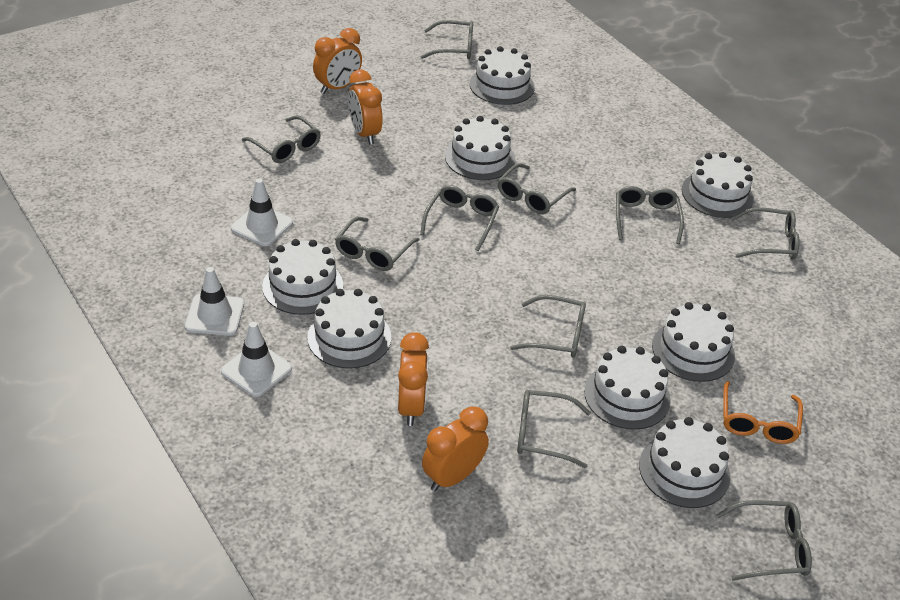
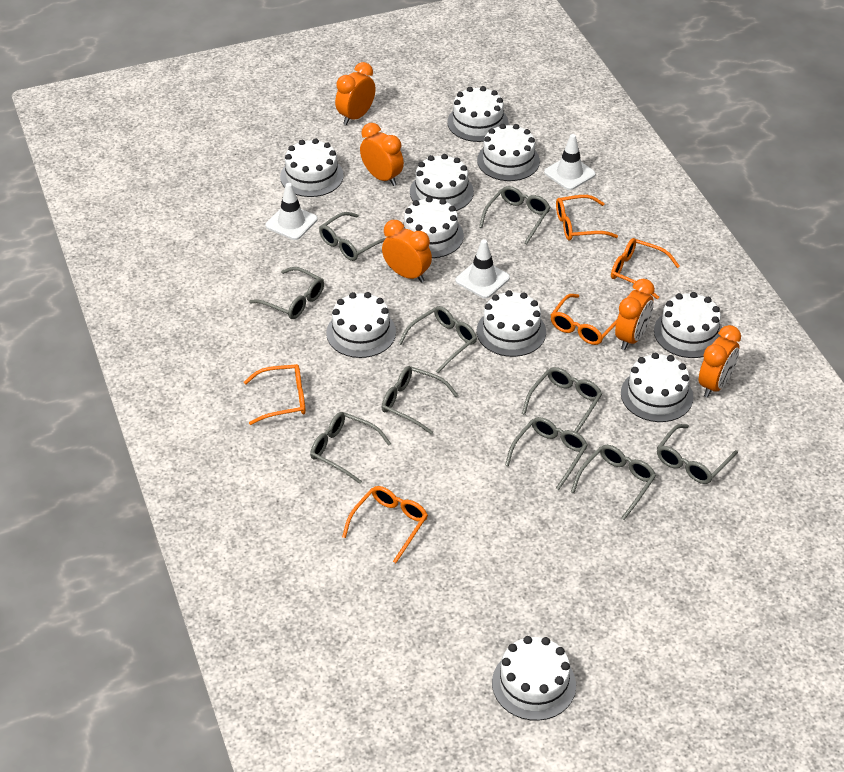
orange clock: [313,28,362,94] [348,70,382,145] [398,332,429,426] [422,407,489,492] = 4 -> [335,62,376,125] [360,123,404,186] [382,220,432,283] [615,279,655,350] [699,325,741,398] = 5
orange glasses: [723,381,803,444] = 1 -> [244,364,306,425] [342,486,428,563] [551,294,617,345] [556,195,618,241] [611,238,680,299] = 5
white cake: [262,239,343,315] [307,289,391,369] [445,116,515,180] [470,46,535,105] [584,346,671,430] [639,417,730,508] [652,302,735,382] [682,152,754,218] = 8 -> [280,138,344,197] [326,292,396,358] [403,197,464,258] [410,154,474,211] [447,86,508,142] [477,124,540,181] [477,290,546,357] [492,636,576,721] [621,353,693,422] [654,292,722,358] = 10

